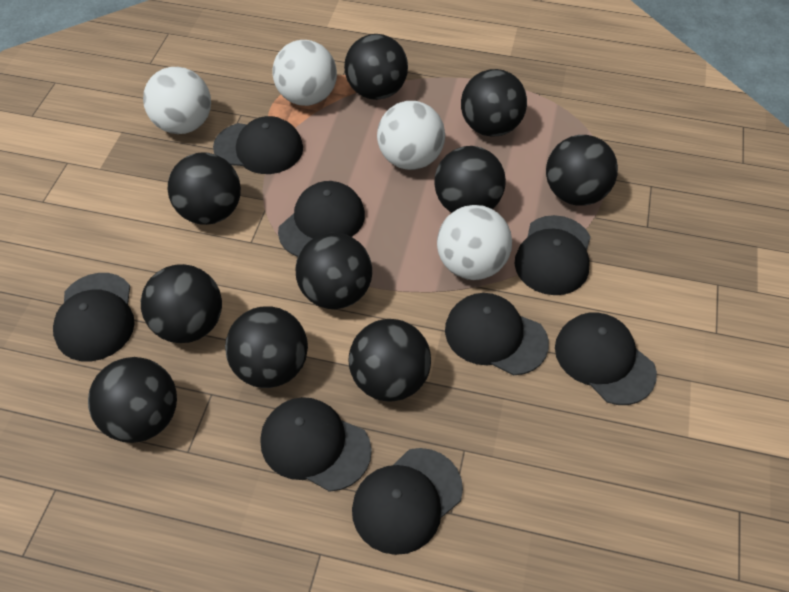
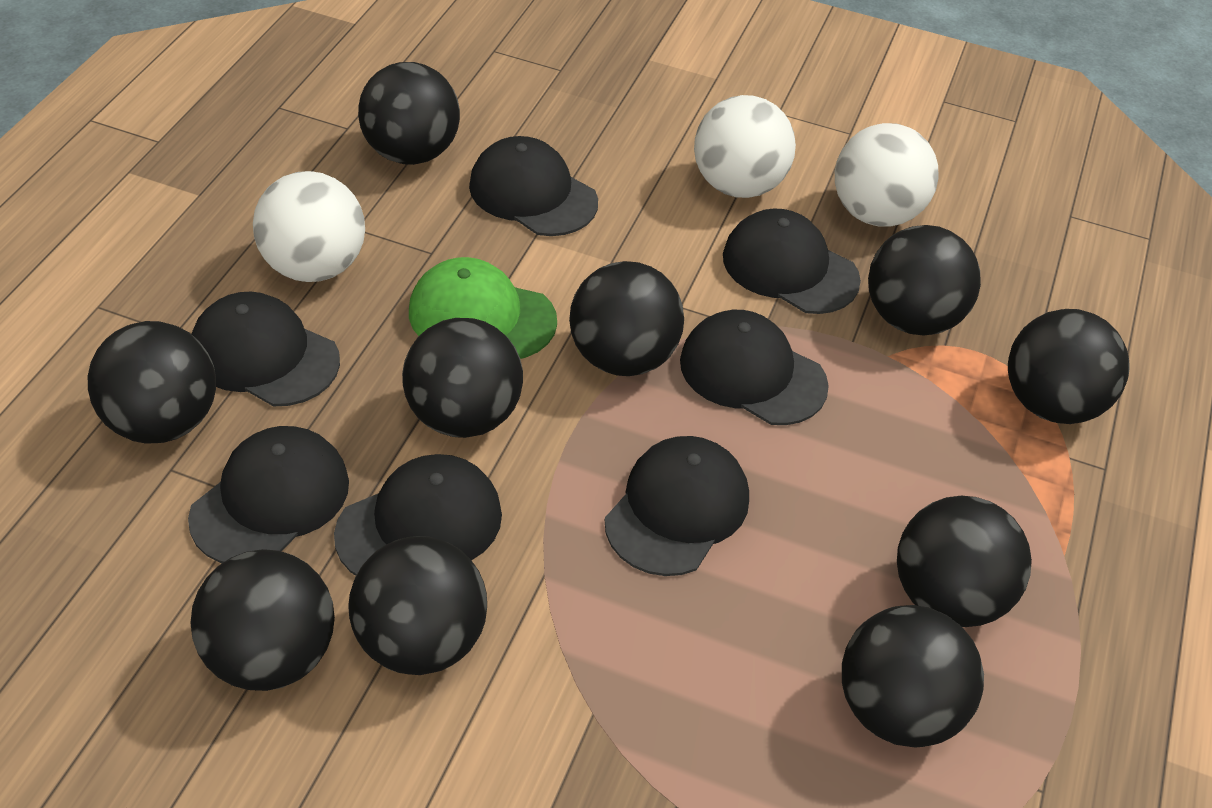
black cap: [53,273,135,361] [213,116,303,174] [260,397,372,492] [278,181,365,257] [352,448,463,555] [445,293,549,376] [514,215,591,295] [555,312,657,405] = 8 -> [188,426,349,563] [192,292,340,406] [334,454,502,576] [469,136,598,236] [605,436,749,576] [680,310,829,425] [723,209,861,314] = 7
green cap: none = 0 -> [409,257,557,359] = 1
white ball: [143,67,211,134] [272,40,337,106] [377,101,445,170] [437,205,512,280] = 4 -> [253,171,365,282] [694,95,796,198] [835,123,938,227] = 3

